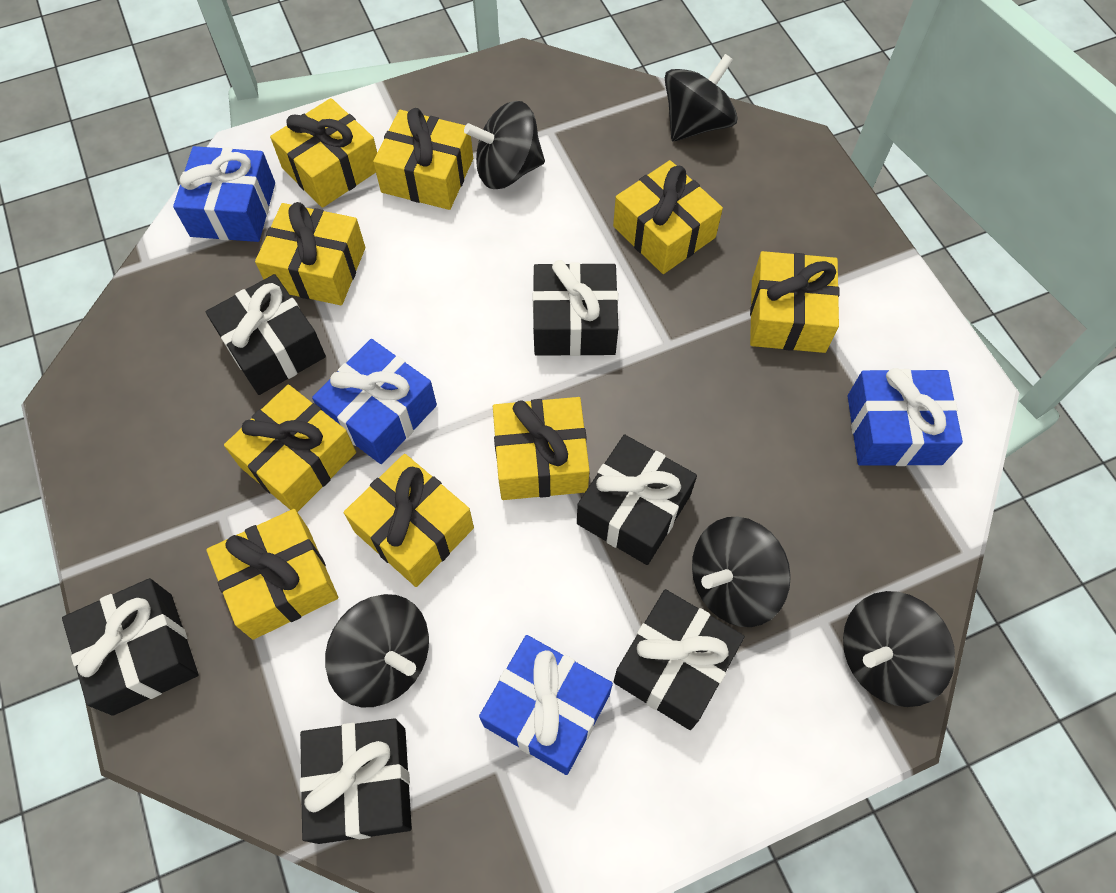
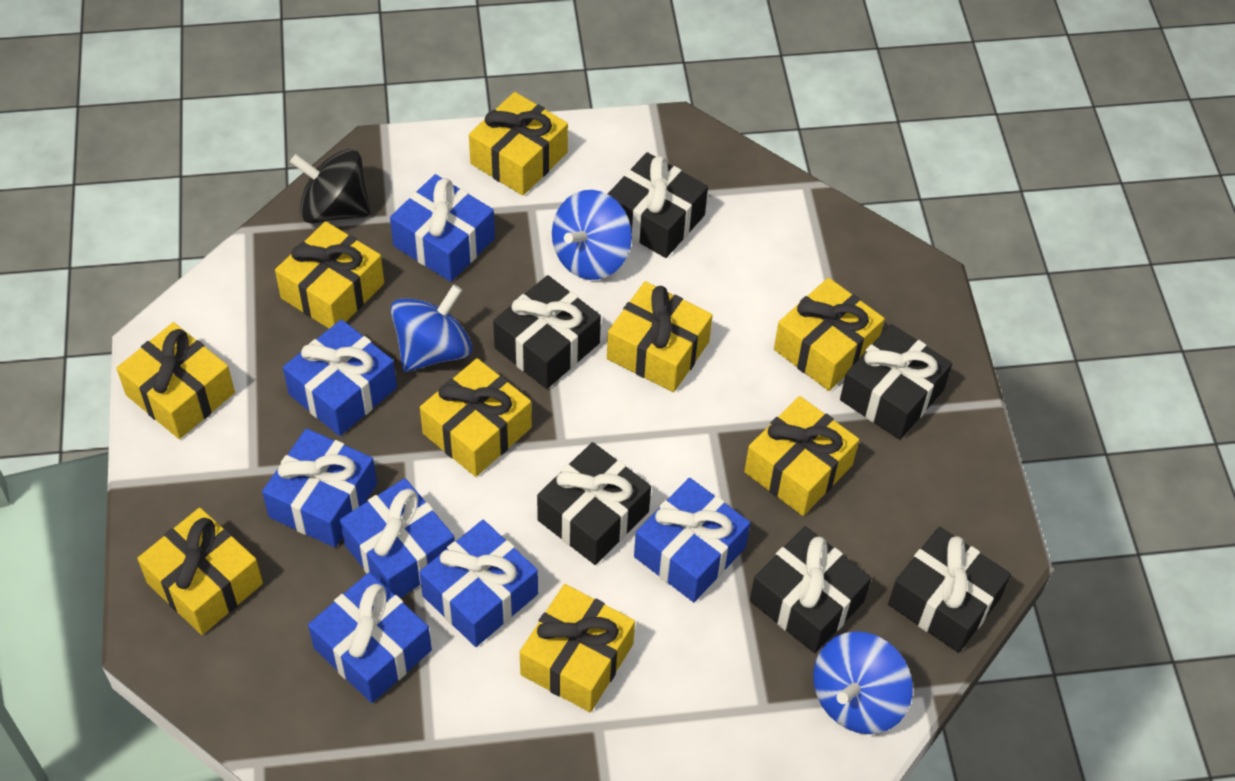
black spinning top: [325,594,429,707] [464,101,545,189] [665,54,738,141] [692,517,791,627] [843,591,955,707] = 5 -> [290,149,371,224] = 1
blue gift: [173,146,275,242] [312,339,437,464] [479,635,613,775] [848,368,963,466] = 4 -> [262,428,377,547] [283,319,397,436] [308,572,432,703] [340,478,455,598] [390,174,495,282] [419,520,538,647] [634,478,750,602] = 7
blue spinning top: none = 0 -> [390,285,472,372] [552,190,632,280] [813,631,913,734] = 3

